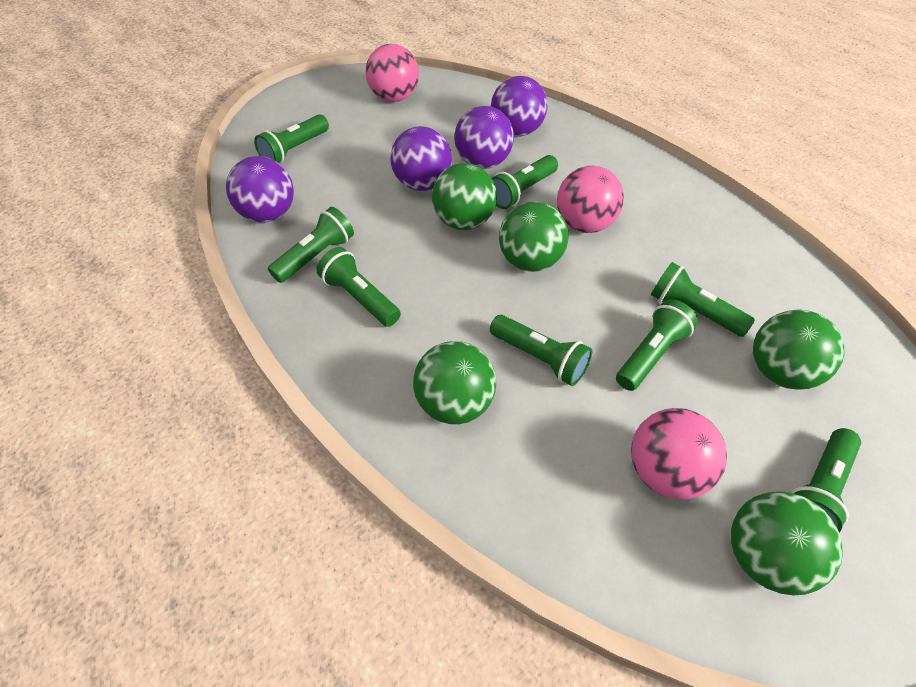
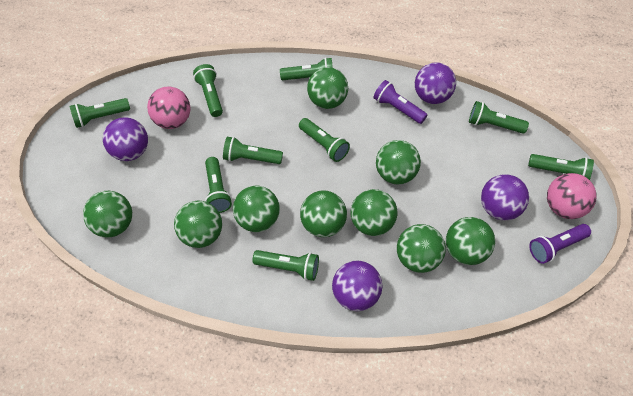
green ball: [413,341,496,424] [432,163,497,230] [499,202,569,272] [731,491,843,596] [753,309,844,390] = 5 -> [83,191,132,238] [174,200,222,248] [233,186,280,232] [300,190,347,237] [307,67,348,109] [351,189,398,236] [376,140,421,184] [397,224,446,273] [446,217,495,265] = 9
green flashlight: [254,115,329,164] [268,207,354,283] [317,247,401,327] [490,315,592,386] [492,155,558,209] [616,299,698,391] [651,262,755,337] [791,428,861,532] = 8 -> [70,98,130,128] [193,64,223,117] [205,157,232,213] [223,137,283,164] [252,250,319,281] [280,58,333,80] [299,118,350,162] [469,101,529,133] [528,154,594,180] = 9
pink ball: [366,44,419,102] [557,166,624,233] [631,408,727,500] = 3 -> [147,87,191,129] [547,173,597,219] = 2
purple flashlight: none = 0 -> [373,80,427,124] [529,224,591,264] = 2

